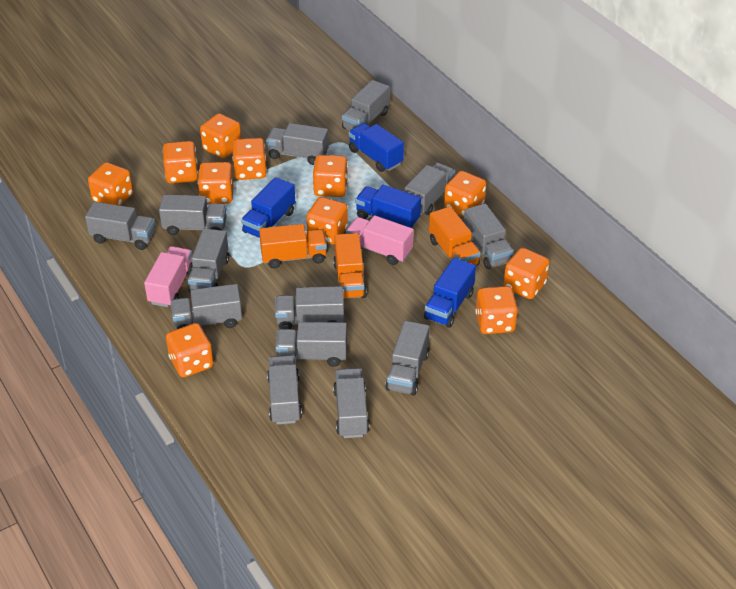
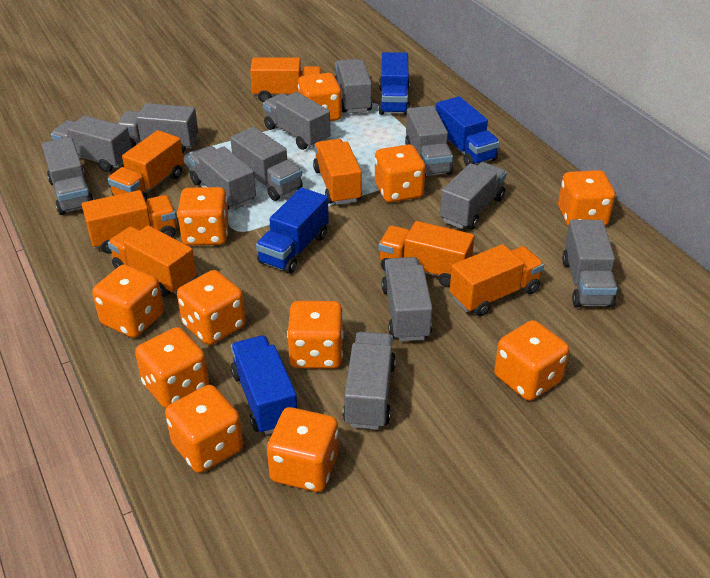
grey truck: [85,202,155,250] [159,195,227,235] [171,284,242,329] [188,229,229,293] [266,123,329,165] [267,355,302,424] [275,286,344,329] [275,322,347,367] [333,368,369,438] [342,80,390,130] [385,321,430,396] [405,162,455,215] [464,203,514,269] = 13 -> [42,137,94,215] [51,115,132,172] [118,103,198,153] [188,146,256,210] [230,127,303,201] [263,92,331,150] [335,59,372,113] [343,332,396,430] [382,257,433,341] [405,106,453,177] [440,162,507,229] [562,220,617,308] = 12
orange truck: [259,224,327,268] [333,233,367,299] [429,207,481,266] = 3 -> [82,190,177,254] [108,130,184,201] [108,225,196,297] [250,58,322,102] [313,139,362,205] [378,221,475,287] [449,244,544,316] = 7
pink truck: [144,246,193,307] [346,215,414,265] = 2 -> none = 0

